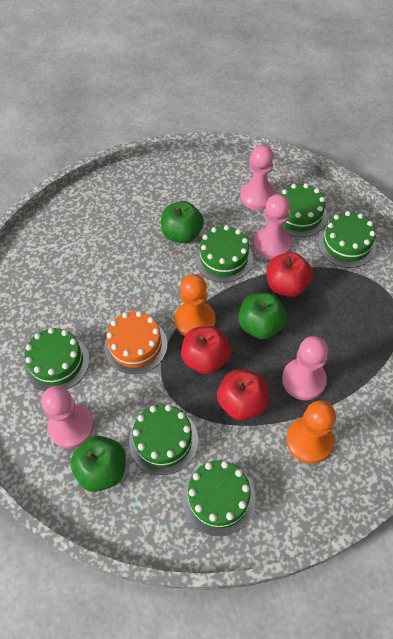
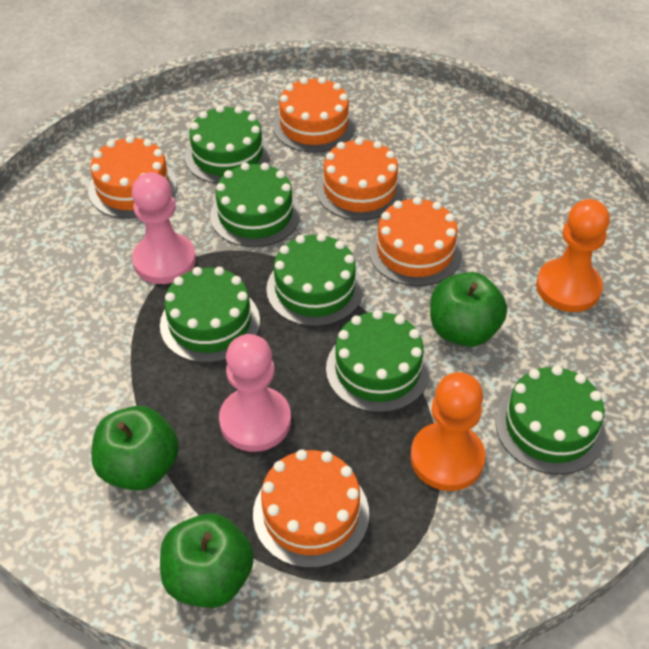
orange cake: [104,311,167,374] = 1 -> [88,136,177,219] [253,449,369,568] [273,77,356,153] [316,137,404,221] [369,197,462,286] = 5
pink pawn: [41,386,94,449] [240,145,276,210] [253,194,292,259] [282,336,328,400] = 4 -> [132,172,196,284] [219,334,291,452] = 2
red apple: [181,326,231,374] [217,369,269,421] [267,252,313,297] = 3 -> none = 0

